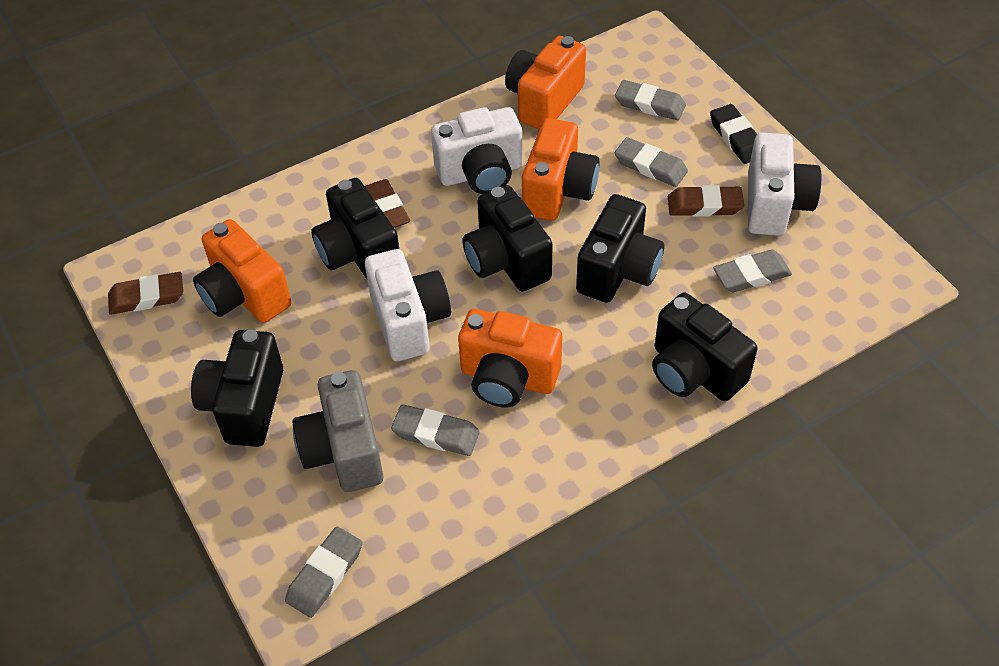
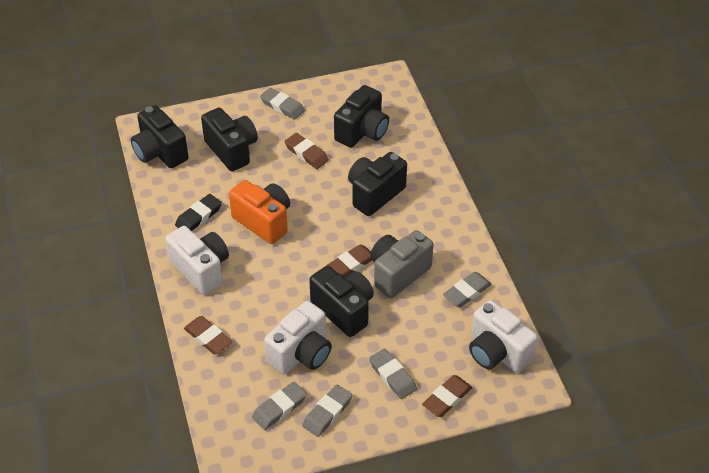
brown eraser: [108,272,183,315] [365,179,410,228] [668,185,744,217] = 3 -> [184,316,232,354] [284,133,329,169] [326,244,372,277] [422,375,472,417] = 4
orange camera: [193,219,291,323] [458,309,562,408] [505,36,586,130] [522,118,600,221] = 4 -> [229,180,290,244] = 1

